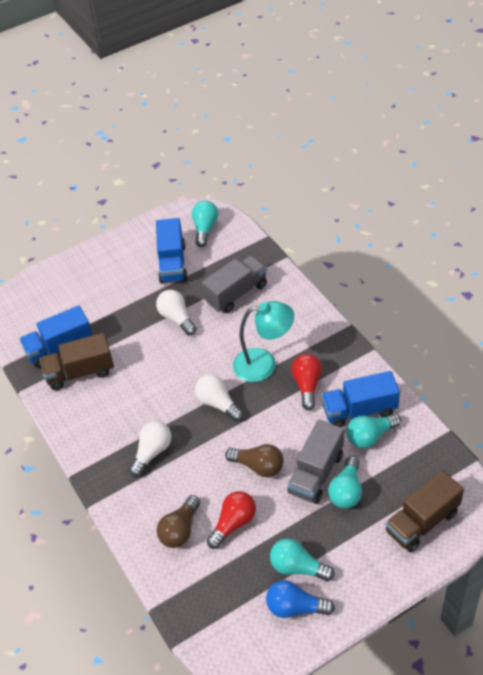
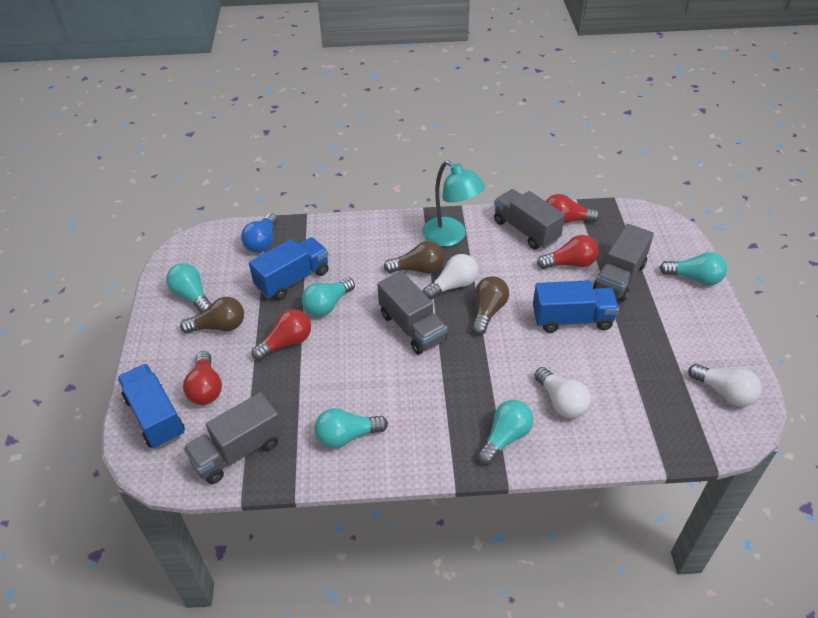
brown light bulb: [156,495,200,548] [225,444,284,477] = 2 -> [180,297,244,333] [384,241,445,273] [472,276,509,335] = 3
brown truck: [40,333,114,390] [386,470,464,552] = 2 -> none = 0
grey truck: [202,256,267,313] [288,420,344,504] = 2 -> [183,392,283,484] [377,271,447,355] [494,189,565,249] [593,224,654,302] = 4
red light bulb: [207,491,256,549] [291,354,322,410] = 2 -> [183,351,222,405] [252,309,311,360] [537,235,599,269] [546,194,600,224] = 4
turquoise light bulb: [192,200,218,247] [270,538,335,581] [328,456,362,508] [347,414,401,448] = 4 -> [166,263,211,313] [302,278,355,317] [314,408,388,448] [477,400,533,464] [660,252,727,285] = 5

